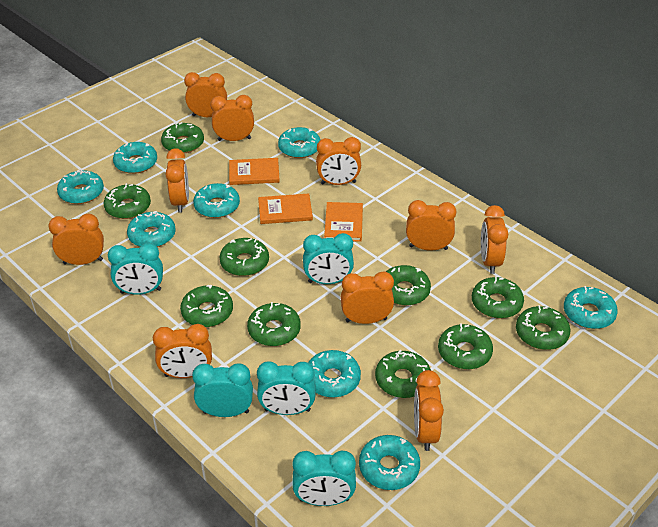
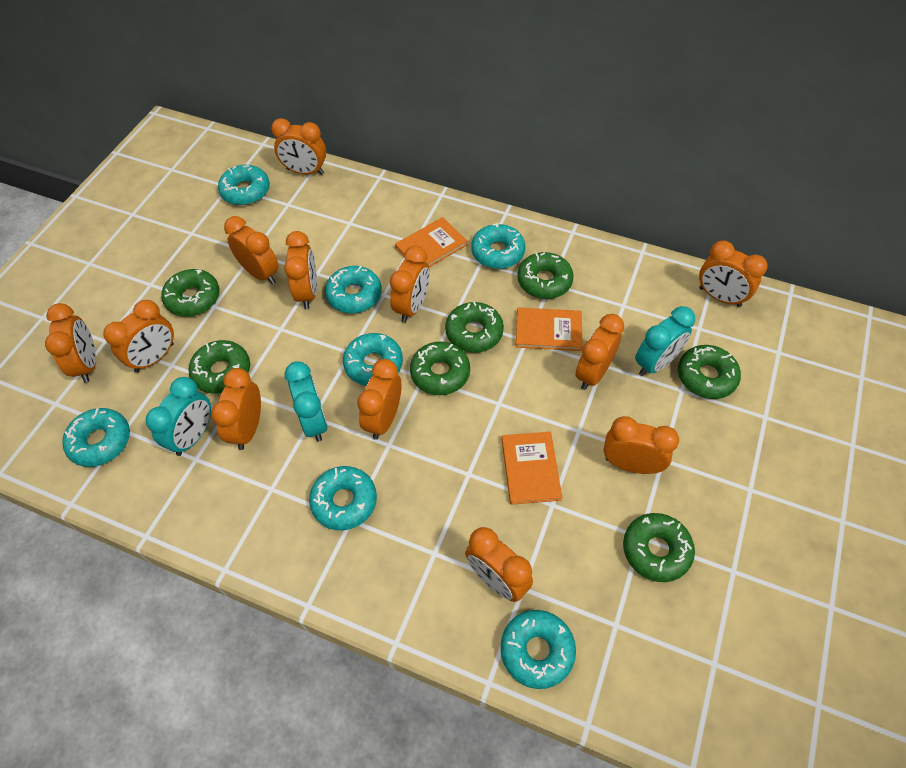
green donut: [104,183,151,219] [161,122,204,153] [180,285,233,327] [220,238,269,276] [247,302,301,346] [375,350,431,398] [386,265,431,305] [438,323,493,369] [472,276,524,318] [516,305,571,350] = 10 -> [162,269,220,317] [188,340,250,394] [410,341,470,395] [445,302,504,353] [517,252,574,299] [623,513,695,582] [678,345,741,399] = 7
orange clock: [48,214,104,265] [153,324,212,378] [165,148,189,213] [184,72,227,117] [210,95,254,141] [316,137,361,185] [340,271,394,324] [406,200,456,250] [414,370,444,451] [481,205,508,274] = 10 -> [45,303,96,383] [103,300,174,373] [211,368,261,450] [224,216,279,284] [271,118,326,175] [284,231,317,309] [357,359,402,439] [390,246,430,323] [465,527,533,602] [576,314,624,390] [604,416,679,474] [699,240,768,307] = 12
turquoise clock: [108,243,163,295] [192,363,253,417] [257,361,316,415] [292,450,356,506] [303,233,354,284] = 5 -> [145,377,211,456] [284,361,328,442] [635,306,695,376] = 3
turquoise donut: [57,169,104,204] [113,142,157,174] [127,211,176,247] [193,183,240,218] [278,127,321,158] [308,350,361,397] [359,435,420,490] [564,286,618,329] = 8 -> [62,408,130,467] [218,165,270,205] [309,466,377,530] [325,266,382,313] [343,333,403,386] [471,223,526,269] [500,610,576,689] = 7

